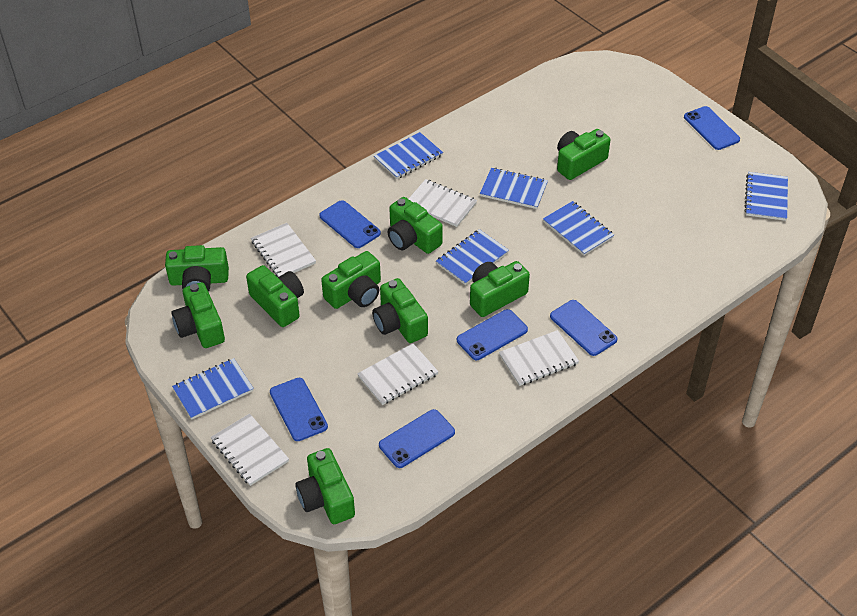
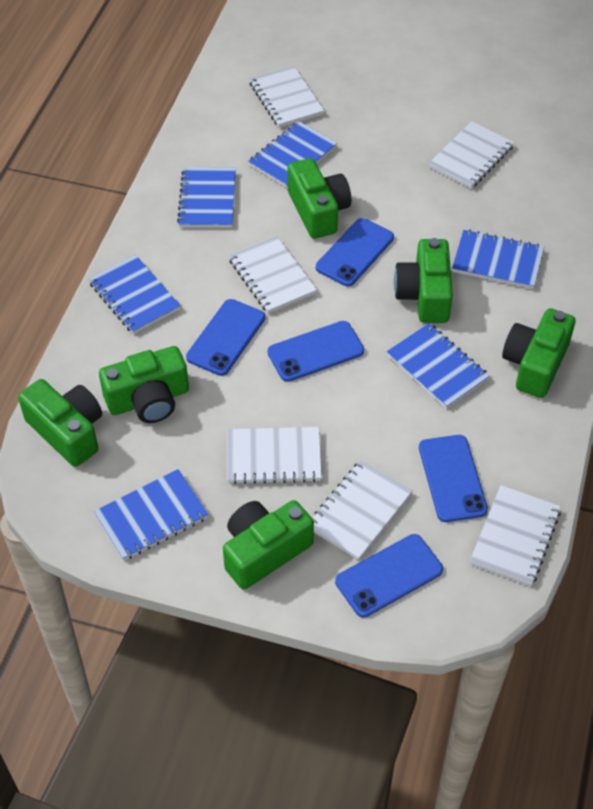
blue phone: [270,378,328,441] [319,200,381,248] [379,409,455,468] [457,309,528,360] [550,300,617,356] [684,106,740,150] = 6 -> [186,299,265,376] [267,321,364,382] [316,218,394,287] [335,534,443,617] [419,435,488,522] = 5
green camera: [165,245,229,292] [171,282,225,348] [246,265,304,327] [295,448,355,524] [321,251,381,309] [372,278,428,343] [388,197,443,254] [470,261,530,317] [557,129,610,180] = 9 -> [18,379,102,467] [99,346,189,423] [223,500,314,590] [288,158,351,239] [394,238,453,323] [502,308,576,398] = 6
white notebook: [211,414,289,486] [251,223,316,277] [357,343,439,405] [409,179,477,227] [499,330,579,386] = 5 -> [227,427,322,484] [229,236,317,314] [249,66,324,128] [312,460,413,560] [429,121,514,189] [470,485,561,586] = 6

